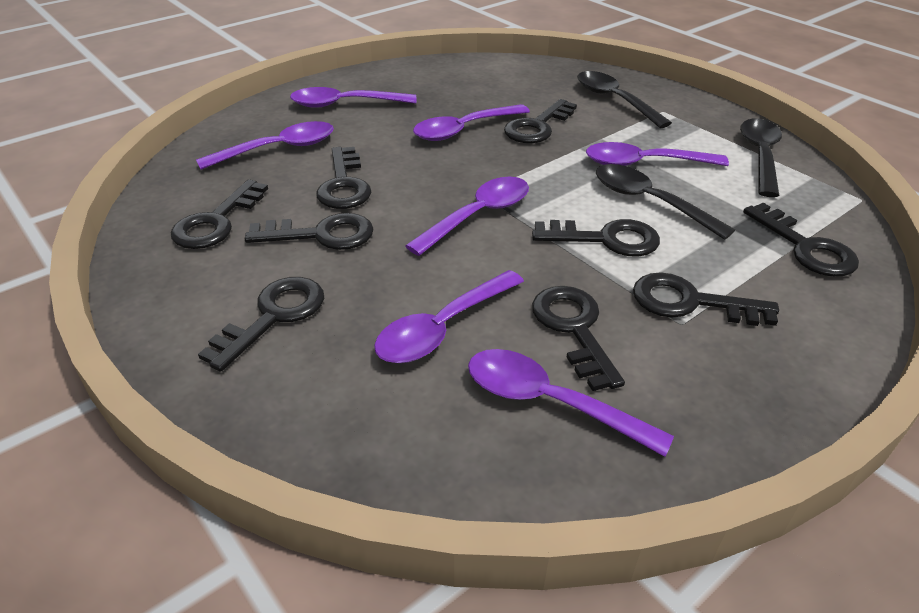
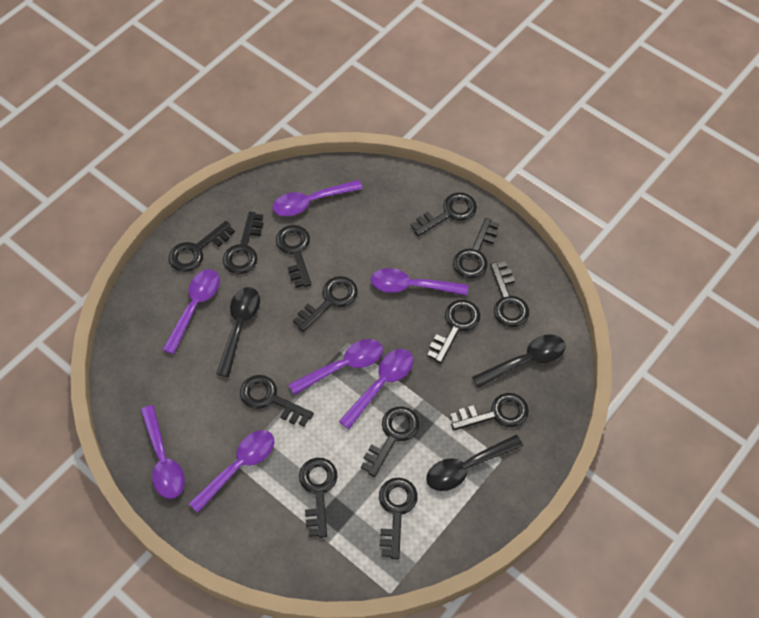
black key: [171,179,268,249] [198,277,324,372] [245,213,374,250] [316,147,371,209] [504,99,577,143] [532,219,660,256] [532,286,625,391] [633,272,779,326] [743,202,859,277] = 9 -> [168,221,235,272] [223,212,263,274] [240,375,314,427] [276,225,311,288] [293,276,358,332] [299,458,337,538] [361,407,419,477] [379,478,418,559] [410,192,477,236] [427,300,480,364] [450,393,529,430] [453,218,499,279] [490,261,529,327] = 13

